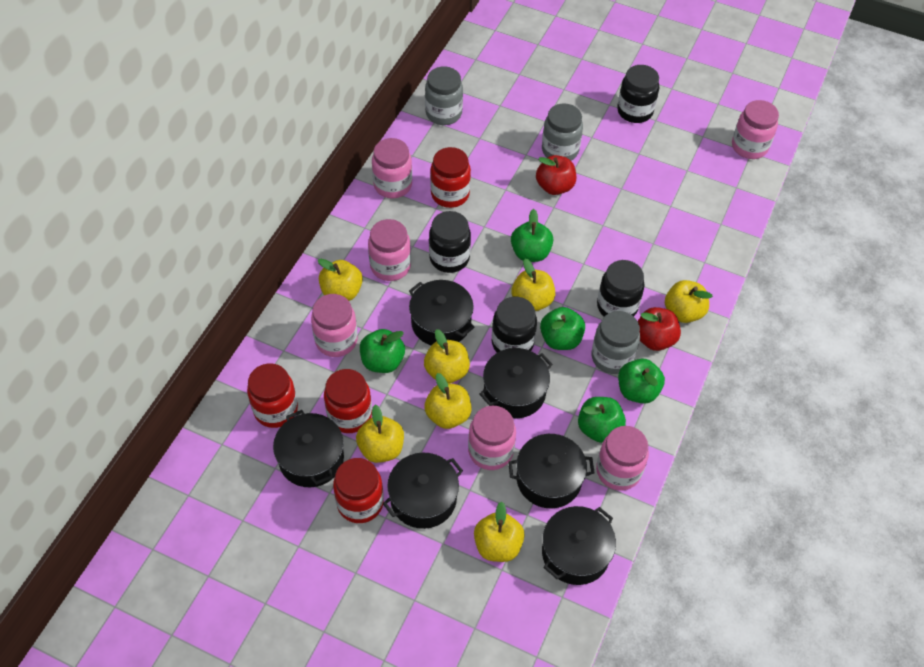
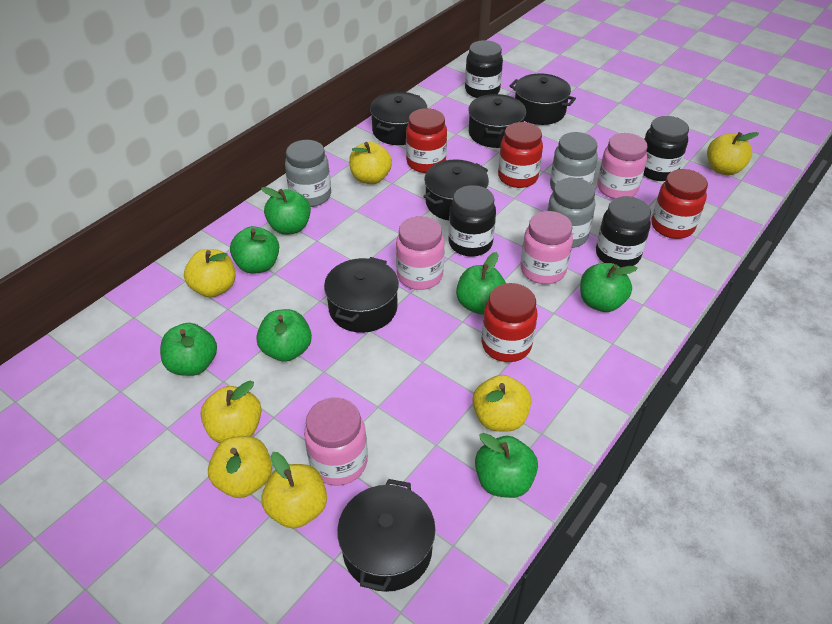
green apple: [360,329,405,373] [511,209,553,262] [540,307,585,350] [578,397,626,443] [618,359,665,404] = 5 -> [160,323,217,376] [230,226,279,274] [256,309,312,362] [261,187,311,235] [456,252,506,315] [475,433,538,498] [580,263,638,312] = 7
pink jar: [311,294,358,357] [368,219,411,281] [372,138,412,198] [468,405,516,470] [596,426,649,491] [732,100,779,159] = 6 -> [304,398,368,485] [396,216,445,290] [520,211,573,284] [597,133,648,199] = 4
red apple: [536,155,576,195] [638,307,681,351] = 2 -> none = 0

